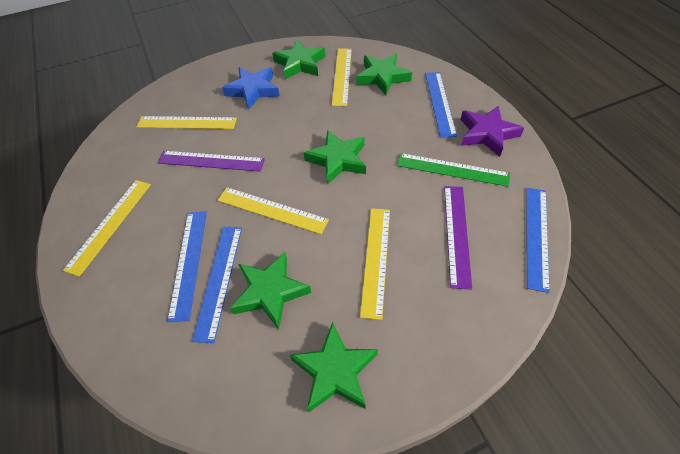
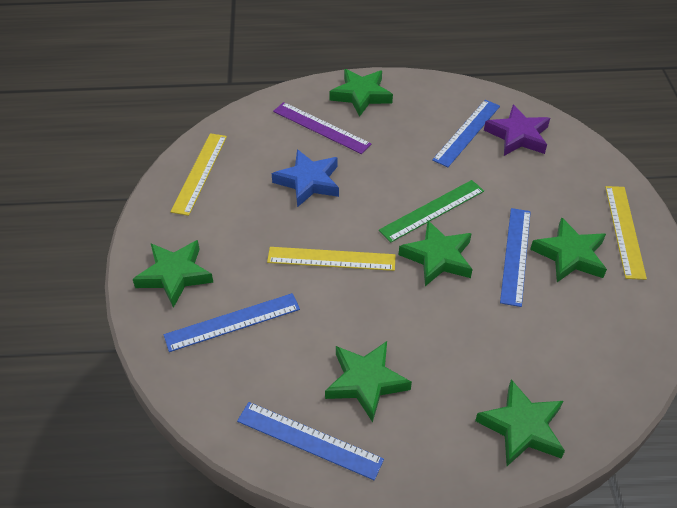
green star: [230,252,311,330] [272,39,325,79] [290,322,378,413] [304,130,366,185] [356,54,412,95] = 5 -> [133,240,213,308] [325,341,412,422] [329,69,393,117] [399,220,473,286] [475,379,565,466] [530,217,607,282] = 6
purple ruler: [158,151,265,172] [444,186,472,290] = 2 -> [273,102,371,154] = 1
yellow ruler: [63,180,151,277] [137,116,237,129] [217,187,329,234] [332,49,352,106] [360,208,390,320] = 5 -> [171,133,227,216] [267,247,396,271] [605,186,647,280] = 3

